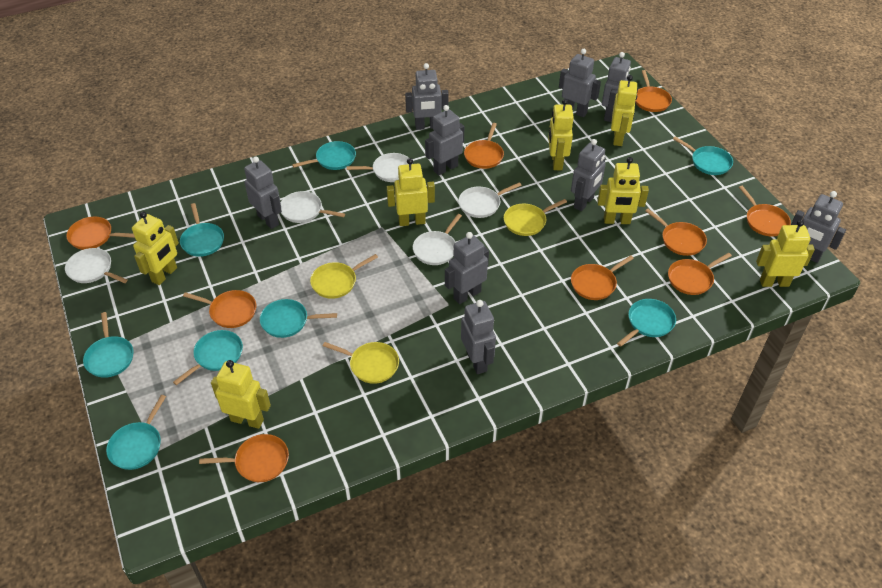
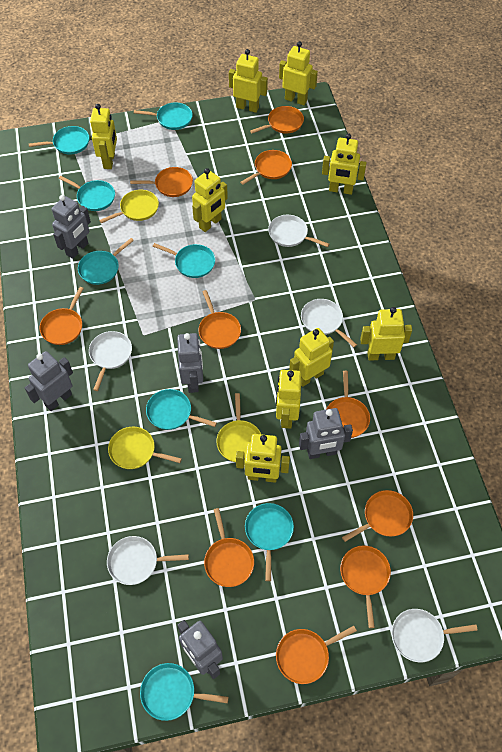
grey robot: [244,156,282,229] [405,63,449,130] [425,105,464,175] [445,232,489,304] [461,300,496,374] [559,49,601,117] [571,139,606,211] [602,52,631,122] [791,191,846,263] = 9 -> [25,351,73,411] [52,195,91,259] [177,333,203,393] [177,620,223,679] [299,408,353,459] = 5
orange pan: [66,217,135,250] [183,290,256,328] [199,434,289,482] [464,123,504,169] [571,255,634,300] [635,70,672,112] [645,209,707,256] [668,253,732,295] [739,186,791,237] = 9 -> [40,287,84,345] [130,167,193,197] [198,290,241,349] [204,508,254,587] [240,150,292,185] [250,106,304,134] [276,626,357,684] [326,371,370,438] [340,545,391,628] [342,490,413,542] = 10
yellow robot: [132,211,179,285] [211,360,271,429] [387,158,435,226] [548,99,574,170] [597,157,649,224] [611,75,638,146] [756,220,815,287] = 7 -> [90,104,117,169] [192,168,228,232] [229,49,268,113] [236,434,290,483] [276,370,301,429] [279,41,318,105] [289,328,334,387] [322,134,366,195] [360,307,412,361] = 9

